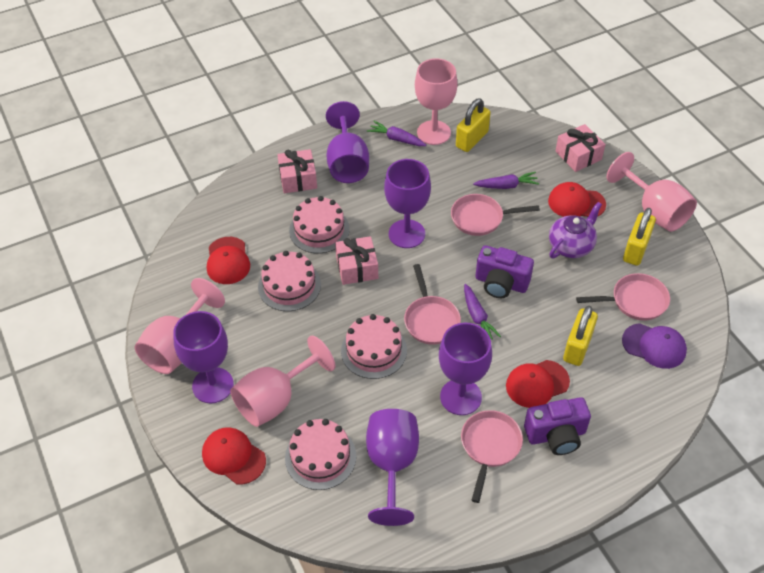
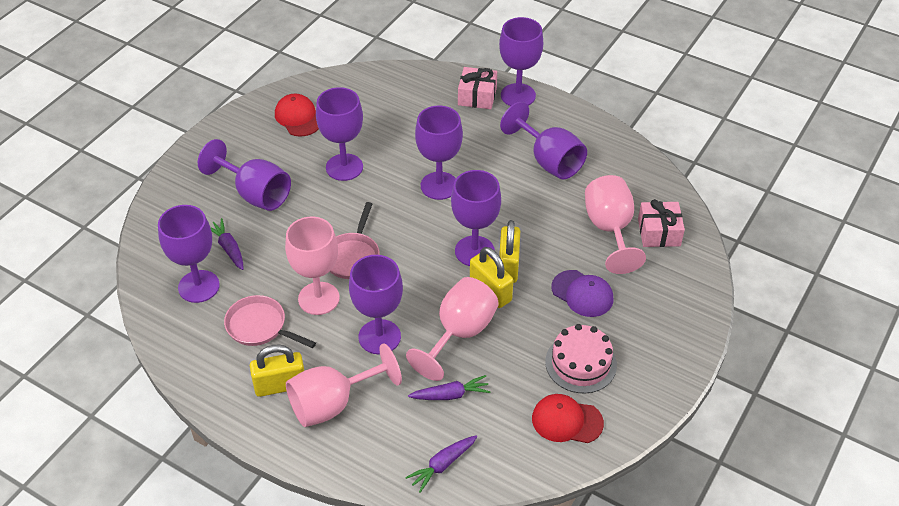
pink cake: [258,251,321,311] [285,419,356,490] [289,196,350,253] [341,314,407,379] = 4 -> [545,324,617,393] = 1
pink gift: [277,149,317,193] [335,236,378,285] [555,124,606,172] = 3 -> [458,67,497,109] [638,199,685,247] = 2
pink pan: [404,264,461,345] [451,194,540,236] [461,410,523,503] [576,273,670,321] = 4 -> [224,295,316,348] [330,202,380,279] = 2
purple camera: [476,245,534,298] [524,397,591,455] = 2 -> none = 0
purple goblet: [173,311,234,403] [326,101,369,183] [366,409,419,526] [384,159,431,248] [439,323,492,415] = 5 -> [158,205,220,303] [198,139,291,211] [316,87,363,181] [349,255,403,354] [415,106,463,200] [451,170,501,266] [499,17,543,106] [500,102,587,179] = 8
purple teapot: [549,202,602,258] = 1 -> none = 0
red cap: [202,427,266,484] [207,237,250,284] [506,360,570,408] [548,182,606,217] = 4 -> [275,94,319,136] [532,394,604,443] = 2

